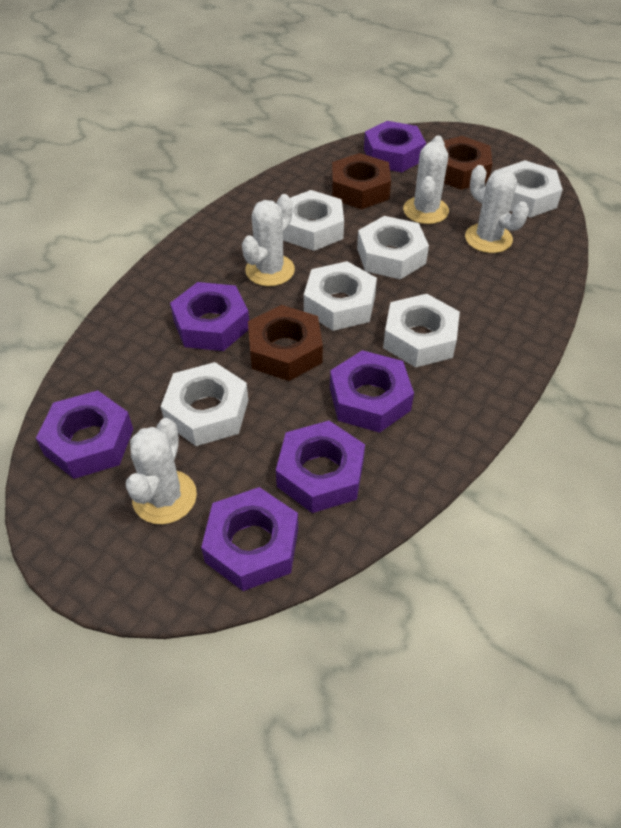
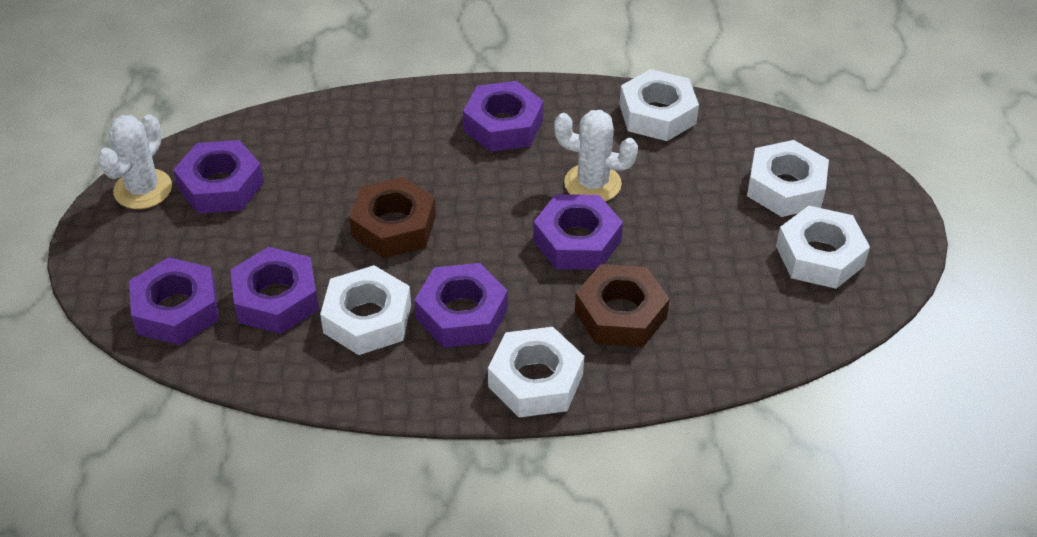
brown nut: [248,305,323,381] [332,153,391,209] [444,136,493,190] = 3 -> [349,177,436,258] [575,264,670,347] = 2
white cactus: [126,418,197,524] [242,194,295,286] [403,136,449,224] [465,165,529,253] = 4 -> [98,114,172,209] [554,110,638,202] = 2
white nut: [161,362,248,446] [283,190,344,251] [304,261,377,331] [357,216,429,279] [383,294,460,368] [501,160,563,218] = 6 -> [320,265,411,355] [488,327,584,418] [619,69,699,141] [747,140,829,217] [776,206,870,289] = 5

